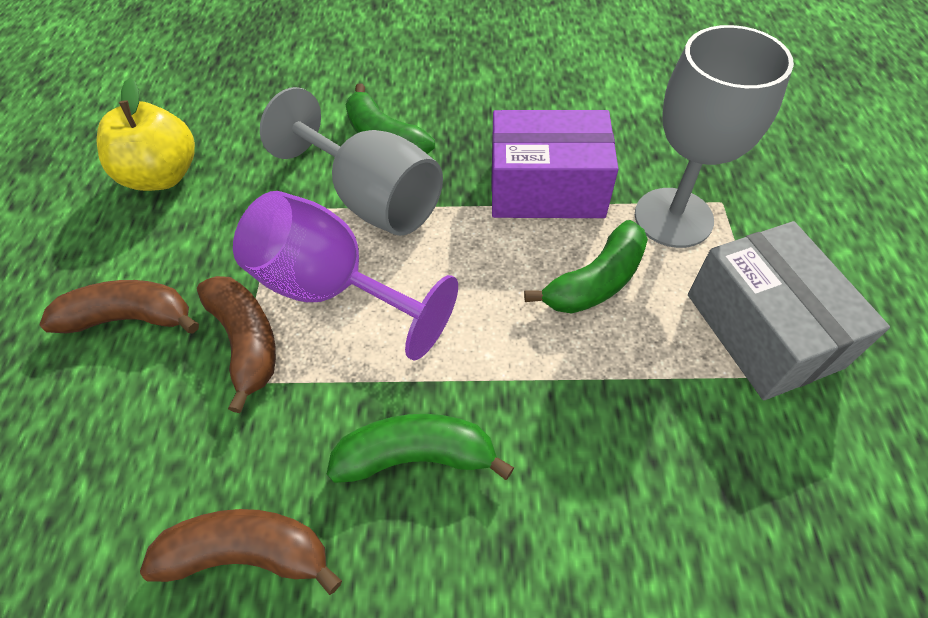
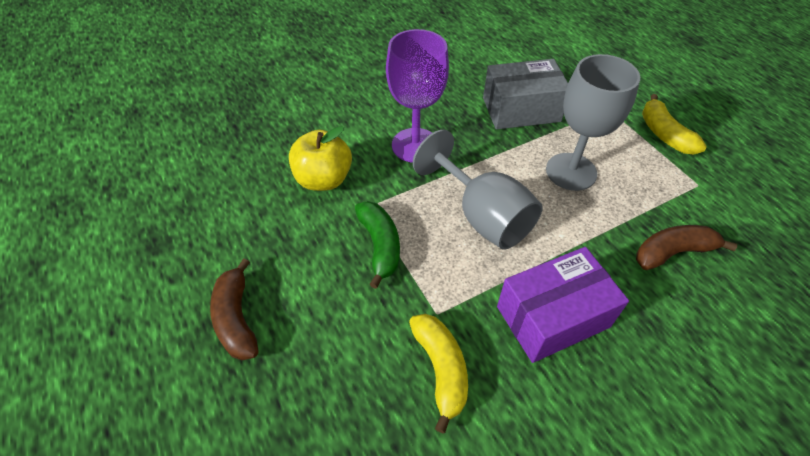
brown banana: [39,280,199,334] [140,509,342,595] [197,276,276,413] = 3 -> [210,258,259,360] [636,225,737,270] = 2
green banana: [327,414,514,483] [346,83,435,154] [524,220,648,314] = 3 -> [355,201,400,289] = 1
yellow banana: none = 0 -> [409,314,468,433] [642,94,706,155] = 2

